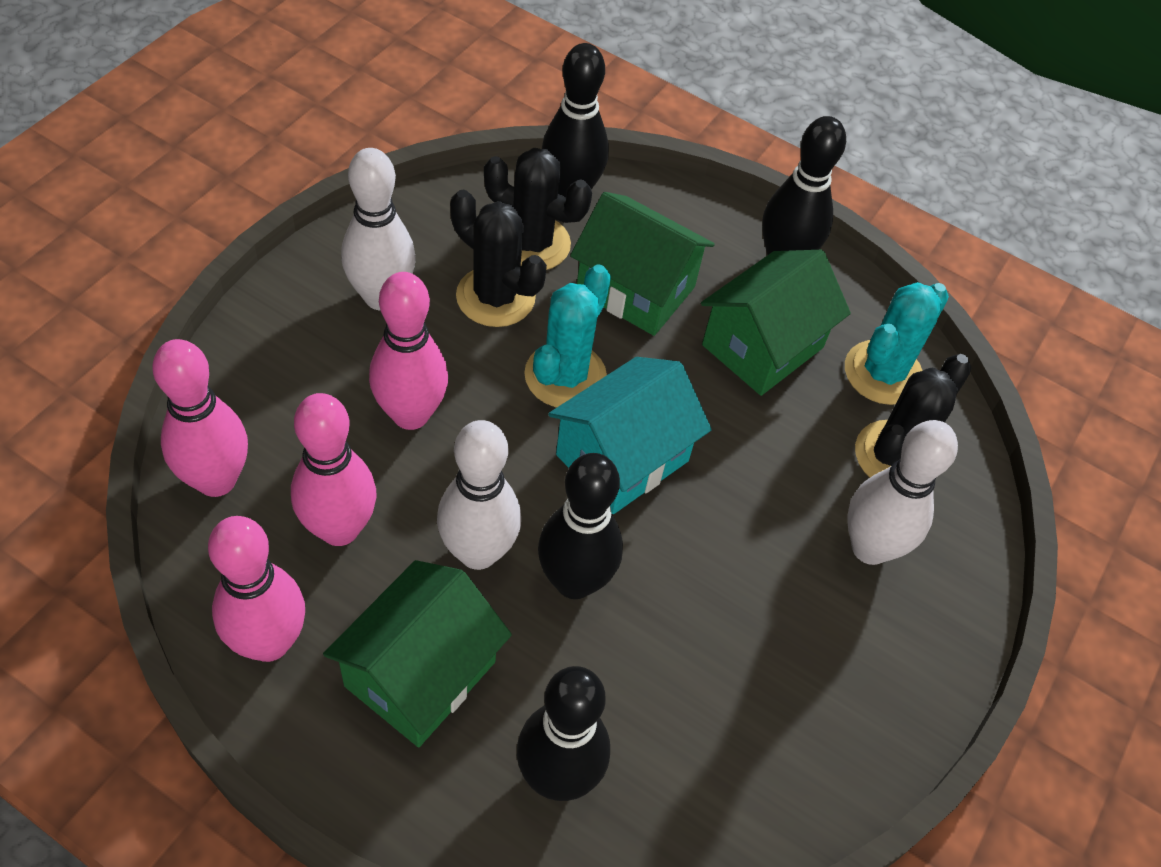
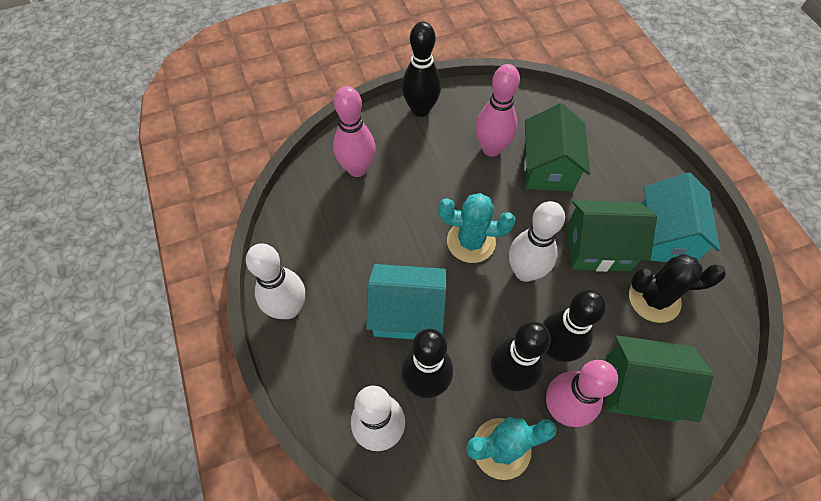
black cactus: [450,190,547,327] [484,148,592,270] [855,354,972,477] = 3 -> [629,254,726,323] = 1
pink bowling pin: [152,339,248,497] [208,516,305,662] [291,393,376,546] [369,272,448,430] = 4 -> [333,86,376,177] [475,64,520,157] [546,360,618,427] = 3
turquoise house: [548,357,712,514] = 1 -> [366,264,446,339] [642,173,720,262] = 2

